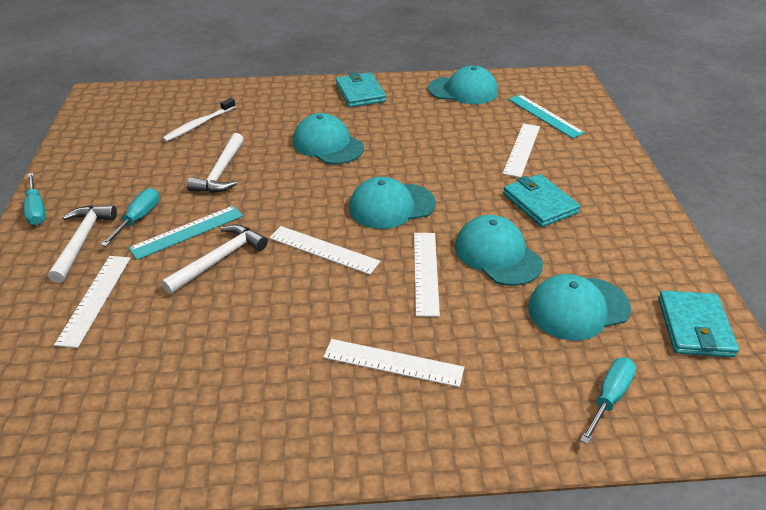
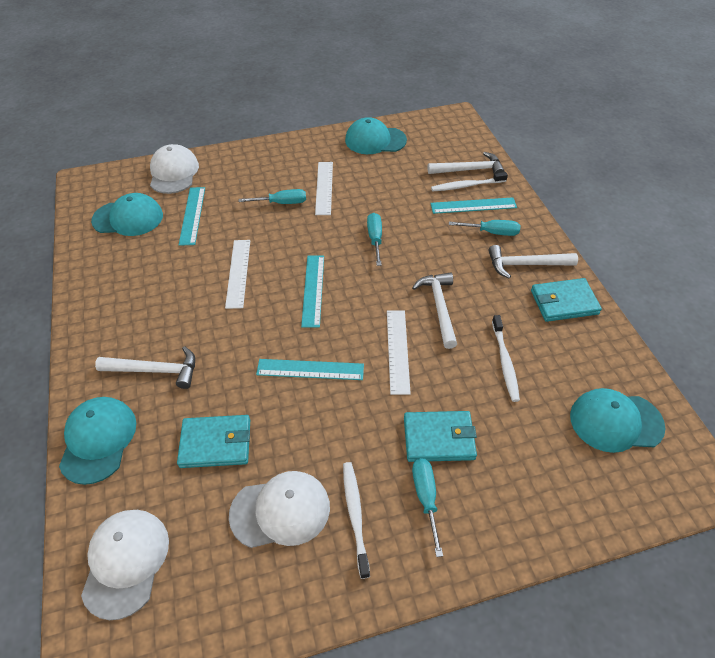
turquoise cap: [293,113,364,164] [349,177,436,229] [428,66,498,104] [455,215,543,286] [528,274,631,341] = 5 -> [59,397,136,485] [91,193,163,236] [345,117,407,154] [570,388,666,453] = 4
turquoise ruler: [129,206,243,260] [508,94,585,139] = 2 -> [179,187,205,246] [256,359,364,380] [301,256,324,328] [430,197,517,214] = 4
turquoise screwdriver: [24,173,46,225] [101,188,159,247] [580,358,636,445] = 3 -> [239,189,306,204] [367,213,382,266] [412,458,443,557] [449,220,521,236] = 4
white cap: none = 0 -> [81,510,169,620] [150,144,199,194] [229,471,330,548] = 3
white hammer: [48,205,117,283] [161,224,268,294] [187,133,244,193] = 3 -> [95,346,195,389] [412,272,457,349] [427,152,505,174] [488,245,578,278] = 4
white ruler: [54,256,131,348] [269,226,380,275] [323,339,464,387] [414,233,440,317] [502,123,540,178] = 5 -> [225,240,250,309] [315,162,333,215] [387,310,411,395] = 3
white toothbrush: [162,98,236,142] = 1 -> [343,462,370,579] [431,172,508,191] [492,315,520,402] = 3

